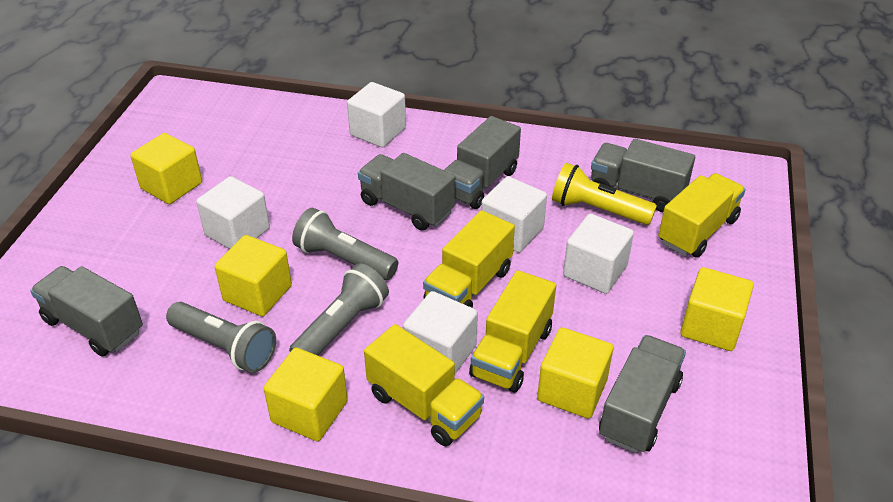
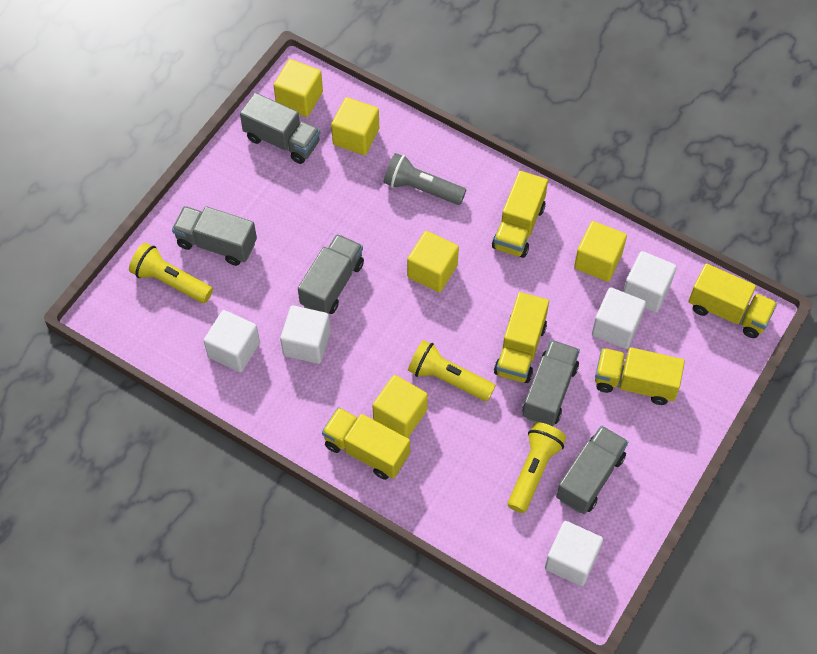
grey flashlight: [166,302,276,373] [289,263,389,355] [292,208,398,280] = 3 -> [384,153,466,205] = 1
yellow flashlight: [552,163,657,225] = 1 -> [129,243,213,303] [408,340,495,401] [508,422,566,513] = 3
yellow truck: [364,324,484,446] [423,210,515,308] [469,270,556,393] [658,173,746,258] = 4 -> [322,407,410,480] [492,171,548,258] [494,292,549,383] [595,347,685,405] [689,263,777,338] = 5

